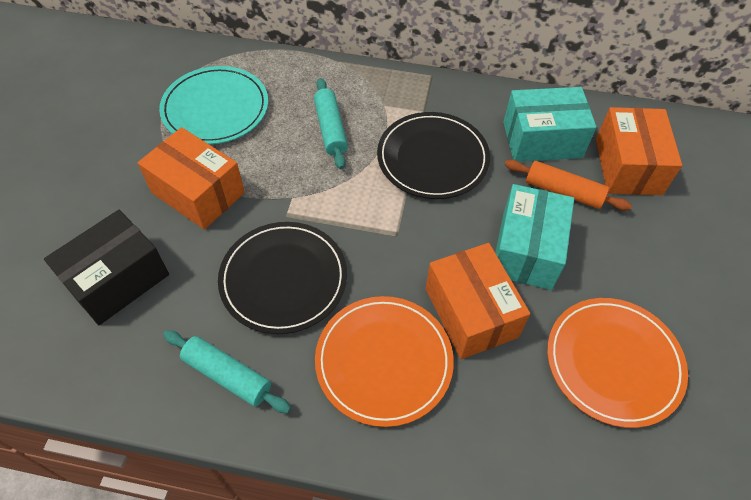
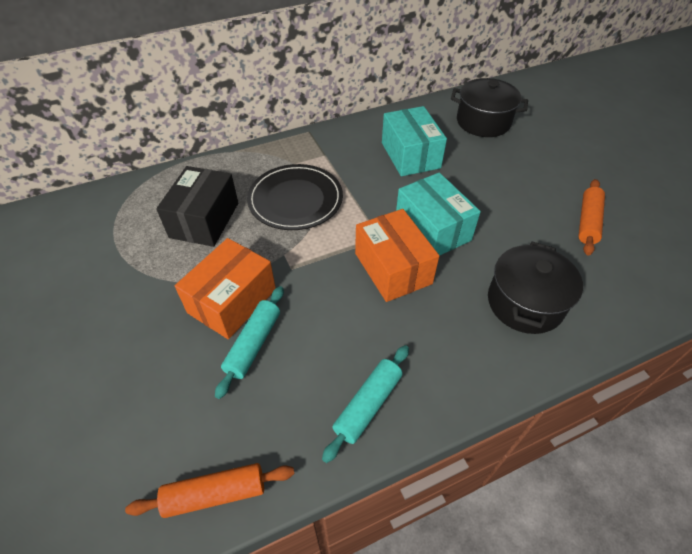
black plate: [218,222,347,334] [377,112,490,199] = 2 -> [247,164,343,230] = 1
black pot: none = 0 -> [451,78,528,137] [488,242,583,334] = 2
orange box: [138,127,245,230] [426,243,530,359] [596,107,682,195] = 3 -> [175,238,276,339] [355,209,439,302] = 2
orange plate: [315,296,454,427] [547,298,688,428] = 2 -> none = 0
orange rolling pin: [505,159,632,211] = 1 -> [125,463,294,518] [578,179,605,256] = 2
turquoise plate: [159,66,268,145] = 1 -> none = 0

